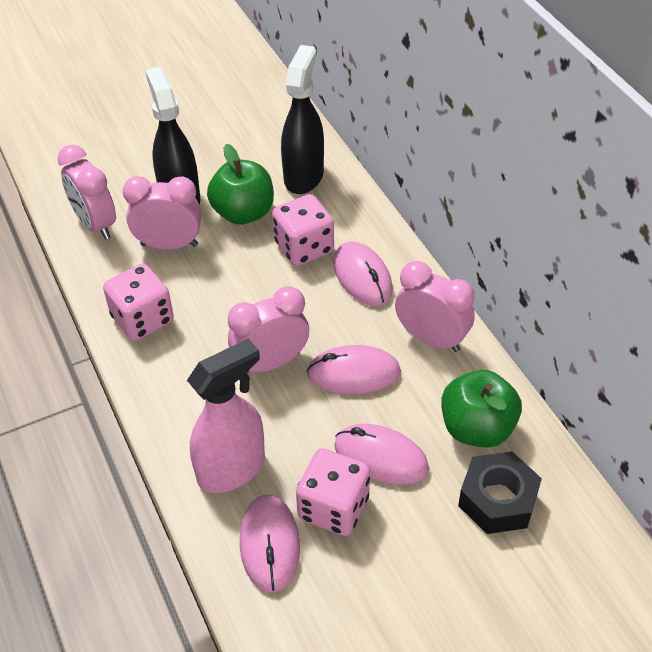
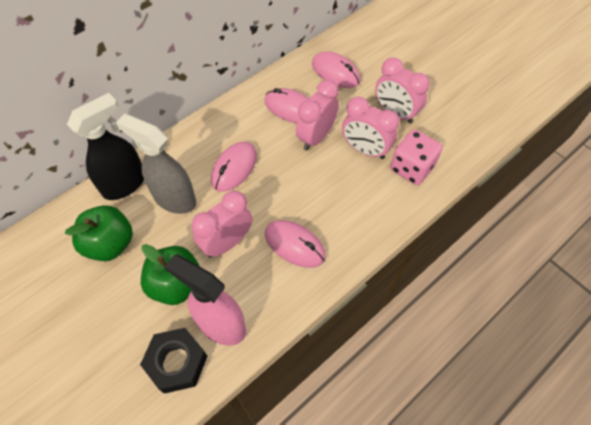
black spray bottle: [145,67,200,205] [281,45,324,194] = 2 -> [67,93,144,200] = 1
grey spray bottle: none = 0 -> [116,114,196,214] = 1
pink dice: [103,264,174,341] [272,194,334,266] [296,448,370,536] = 3 -> [390,129,443,185] = 1

